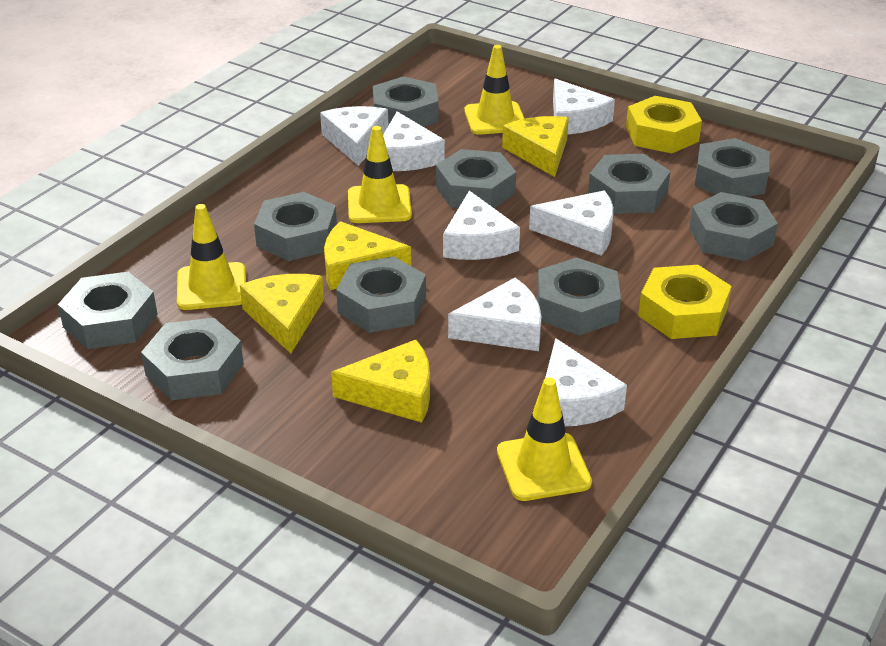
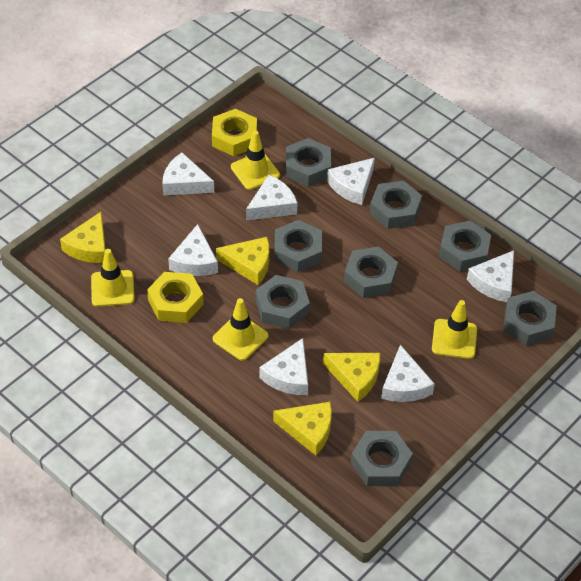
grey nut: [58,272,158,349] [141,318,244,400] [254,192,337,261] [336,256,426,333] [373,76,438,127] [436,149,516,208] [537,257,621,336] [588,154,671,214] [689,192,778,261] [695,138,770,197] = 10 -> [256,275,310,329] [274,220,322,272] [286,138,331,187] [344,246,398,298] [351,431,413,486] [369,181,422,229] [439,221,491,272] [503,291,557,345] = 8

